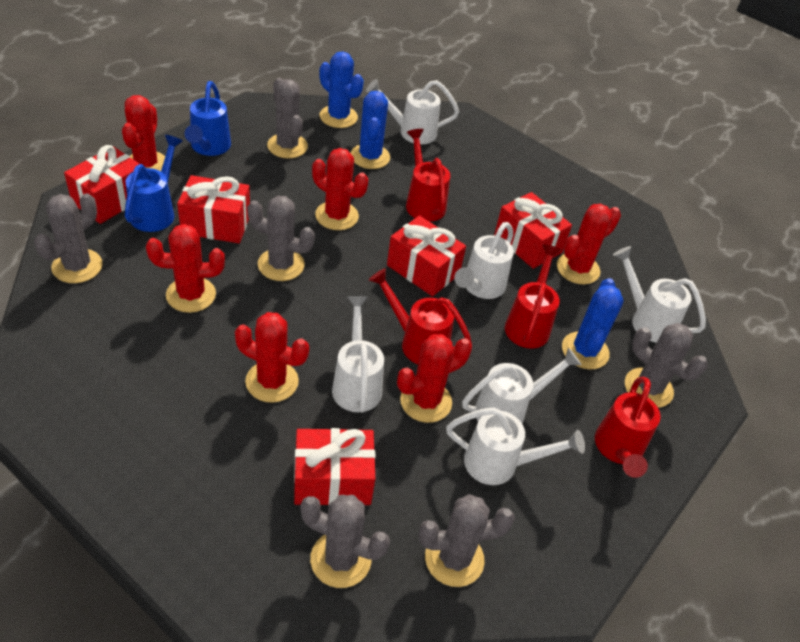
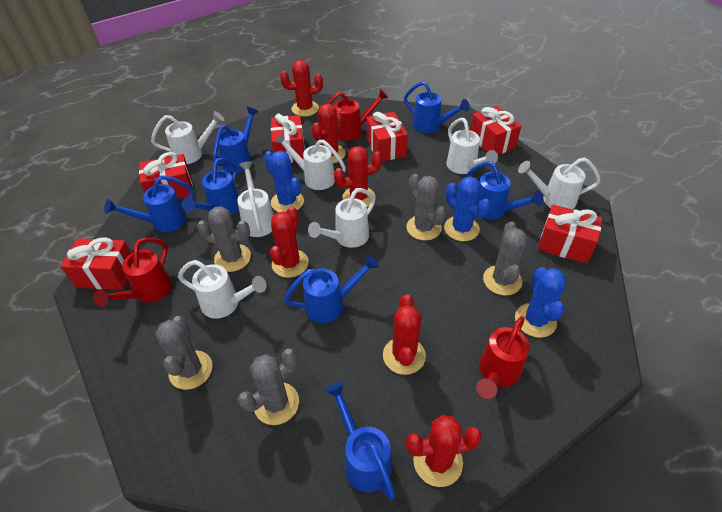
blue watering can: [125,135,183,232] [185,81,231,156] = 2 -> [104,175,194,232] [182,158,239,215] [213,107,259,173] [284,255,379,323] [325,382,395,500] [404,81,470,133] [467,161,543,219] = 7
grey cactus: [34,193,103,283] [247,196,315,281] [267,78,308,158] [300,495,390,588] [418,494,515,587] [625,323,708,408] = 6 -> [155,316,213,390] [197,206,251,272] [238,349,299,425] [407,174,446,240] [483,221,528,296] = 5
red gift: [64,145,139,224] [177,175,250,243] [294,428,376,505] [387,216,466,296] [494,192,572,269] = 5 -> [60,237,132,290] [139,152,193,199] [271,114,305,163] [366,112,408,161] [470,106,521,155] [538,204,602,264] = 6
red watering can: [369,268,472,364] [406,129,450,222] [505,244,561,348] [595,377,661,478] = 4 -> [94,238,172,307] [327,89,389,141] [476,316,530,399] = 3
white watering can: [332,296,384,412] [366,79,459,144] [446,407,585,485] [454,222,514,299] [462,348,582,424] [613,246,706,343] = 6 -> [151,111,224,164] [178,260,267,319] [237,161,274,237] [274,133,346,190] [308,188,375,248] [446,118,498,174] [518,157,601,209] = 7

